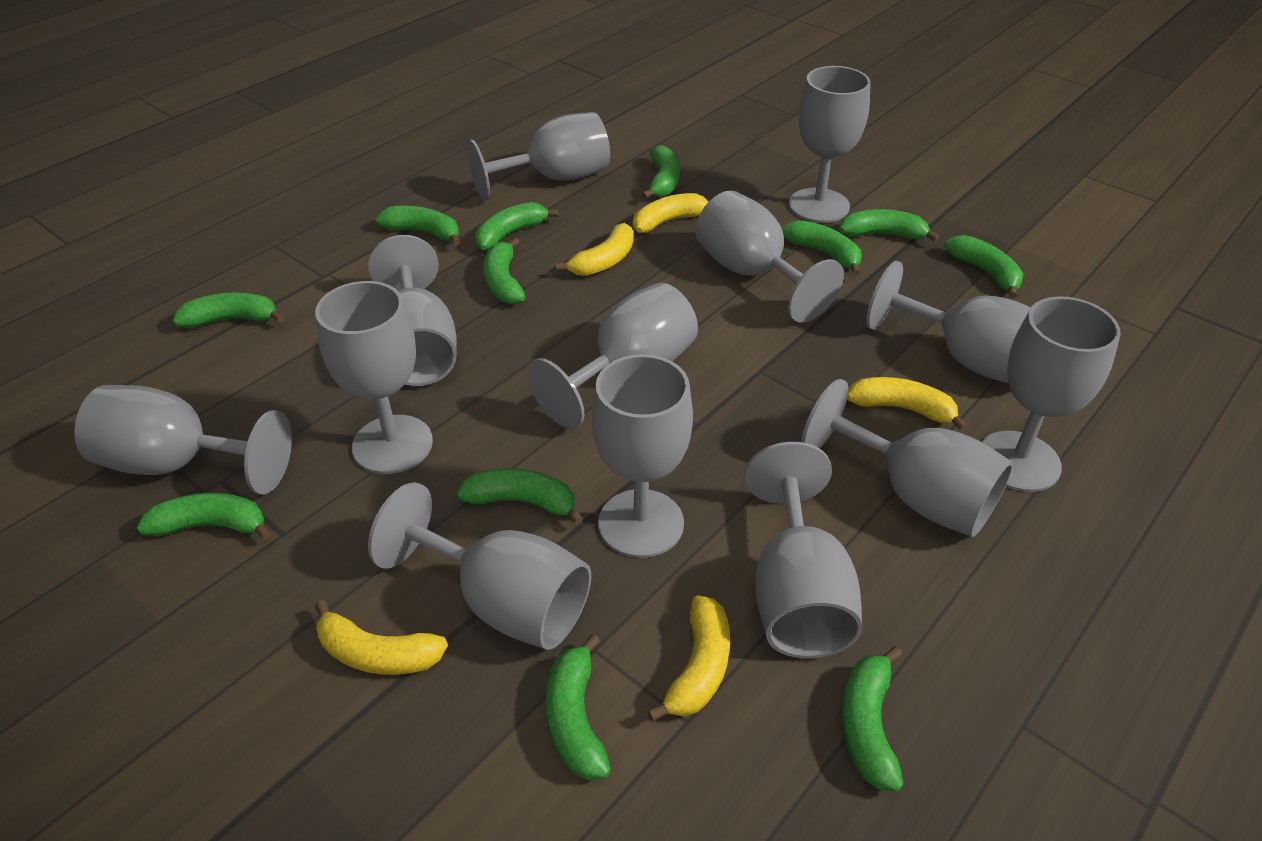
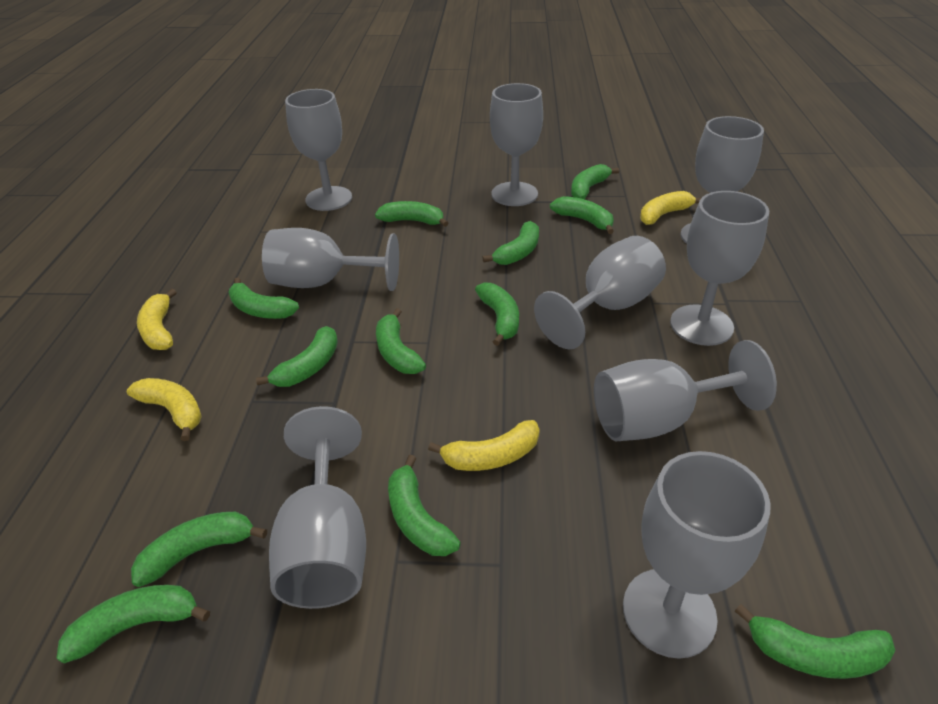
grey goblet: [75,385,292,494] [315,281,433,474] [368,235,457,386] [368,482,591,650] [466,112,610,201] [527,282,698,429] [592,354,693,558] [695,190,844,323] [744,442,862,658] [789,66,871,223] [801,379,1013,537] [866,261,1031,383] [981,296,1121,492] = 13 -> [262,228,399,291] [269,406,366,609] [285,89,352,211] [490,83,543,206] [534,236,666,349] [594,340,777,441] [623,451,771,659] [670,191,769,346] [681,116,764,244] = 9
yellow banana: [315,600,448,675] [555,223,634,276] [633,193,709,233] [647,595,730,721] [847,377,968,431] = 5 -> [127,378,202,441] [137,289,177,350] [428,420,540,471] [640,191,701,225] = 4

